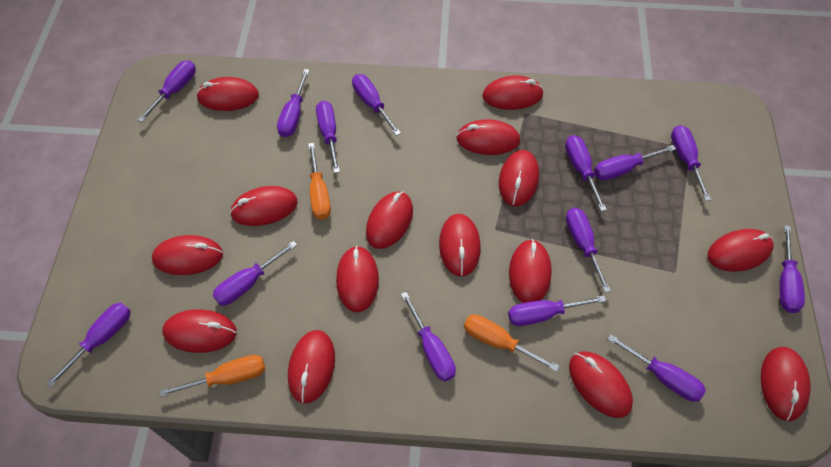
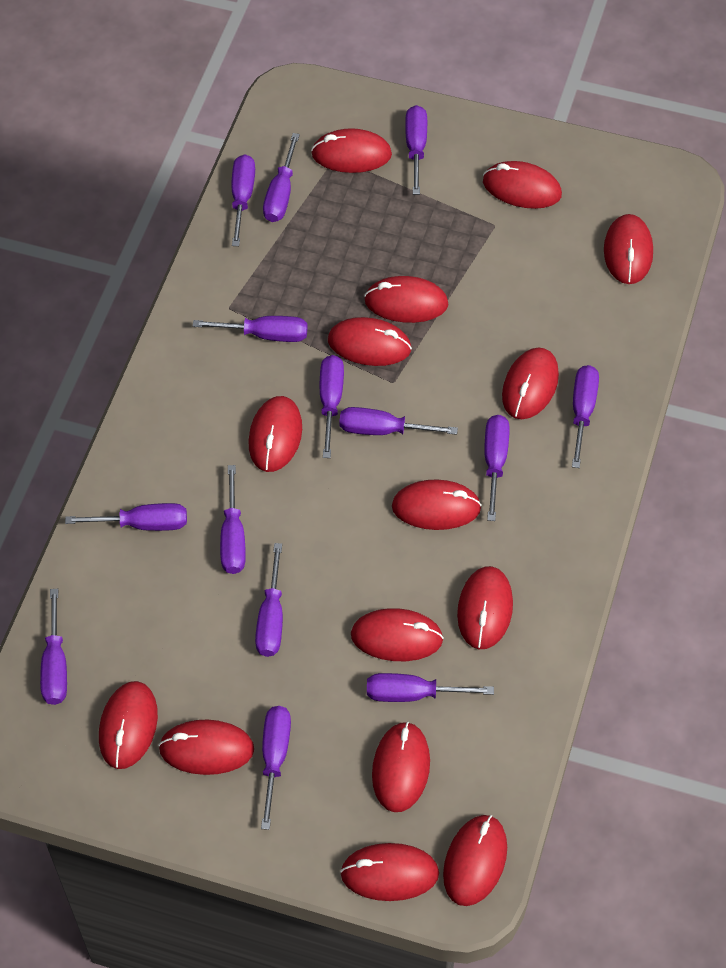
orange screwdriver: [159,355,265,397] [308,143,331,220] [464,314,559,372] = 3 -> none = 0

